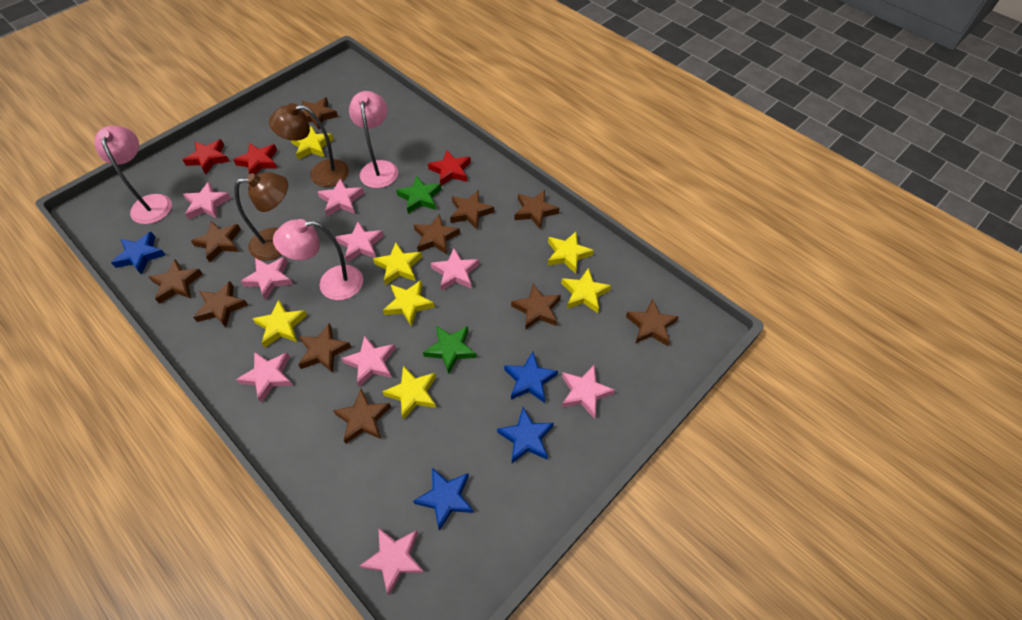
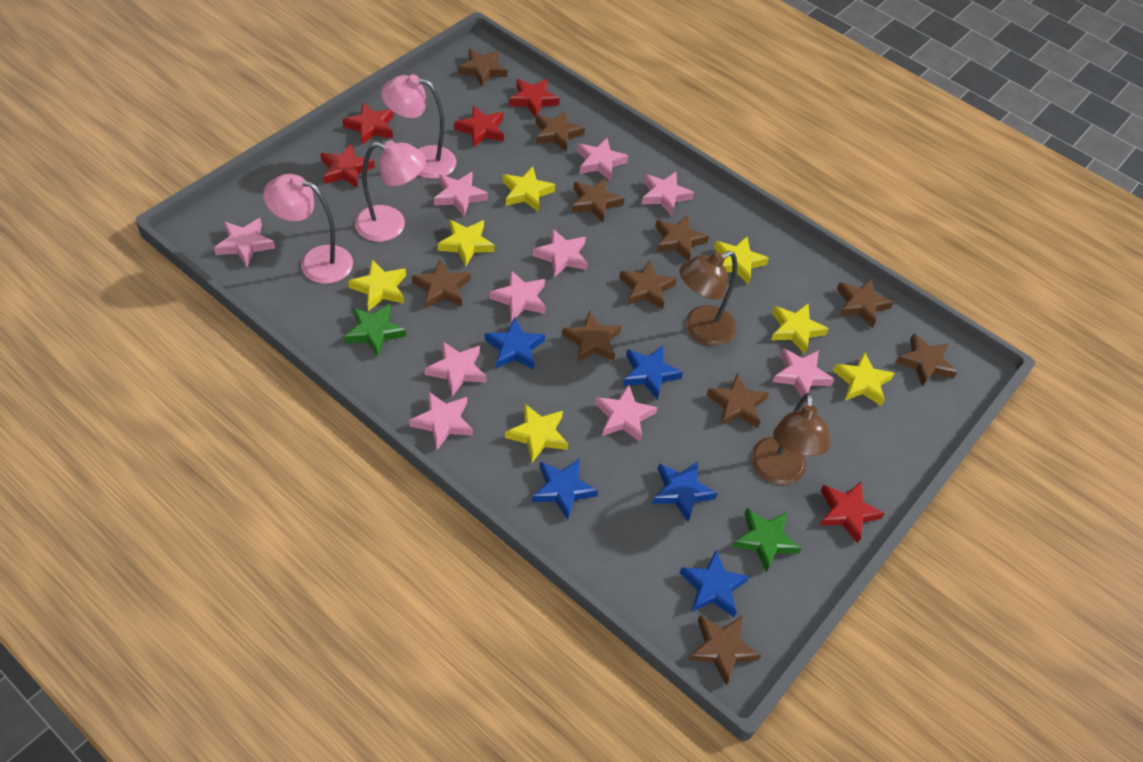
blue star: [111,232,165,275] [413,468,474,531] [497,407,554,463] [504,352,558,403] = 4 -> [485,318,545,369] [532,459,598,520] [623,346,683,400] [652,461,718,522] [680,550,750,617] = 5
pink star: [183,182,231,219] [236,351,293,403] [241,257,293,300] [318,178,364,216] [335,221,384,262] [341,335,396,387] [359,527,425,595] [430,248,479,291] [562,365,615,419] = 9 -> [214,218,275,267] [409,392,473,450] [425,341,487,397] [434,171,488,216] [490,270,546,322] [533,229,588,278] [577,138,628,181] [595,385,657,442] [641,172,694,215] [772,348,834,397] = 10
red star: [183,139,230,174] [233,143,278,175] [428,150,471,186] = 3 -> [320,144,375,188] [342,103,394,144] [454,105,504,148] [509,79,560,118] [819,482,885,544] = 5

